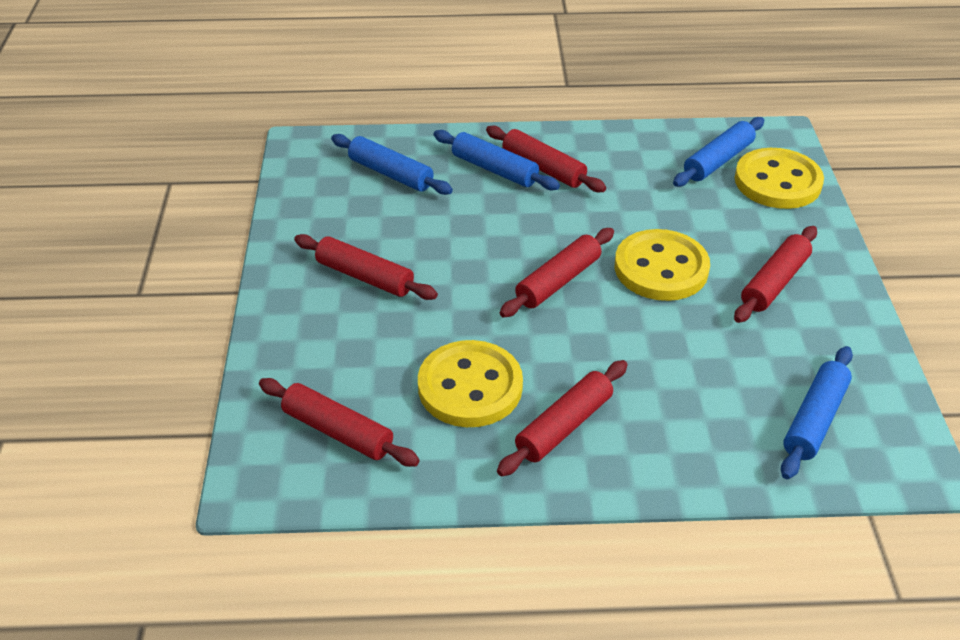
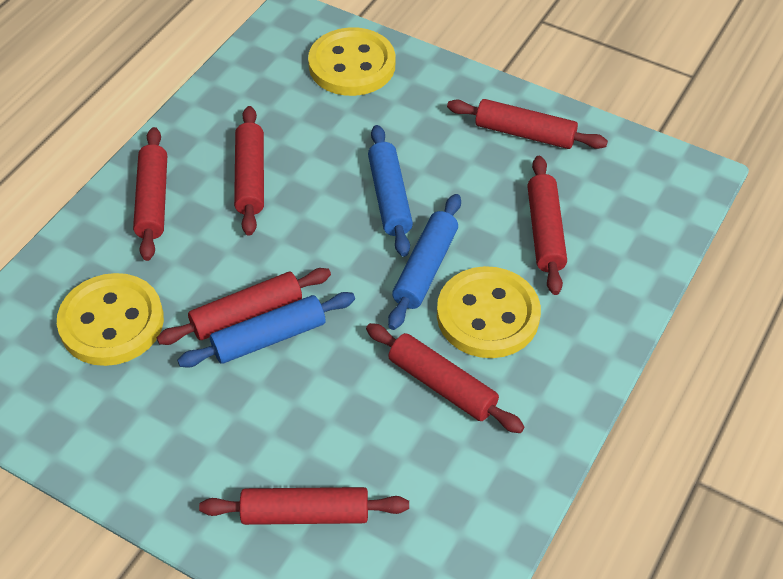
blue rolling pin: [331,134,453,195] [434,130,560,190] [673,117,764,187] [781,346,853,479] = 4 -> [177,292,355,368] [368,125,413,257] [388,194,461,330] = 3
red rolling pin: [259,378,420,467] [294,234,438,300] [486,126,606,192] [497,360,628,476] [500,228,614,318] [734,226,817,323] = 6 -> [133,127,167,261] [157,268,331,345] [199,487,409,525] [234,106,264,236] [366,323,525,433] [447,99,608,149] [527,156,567,295] = 7

